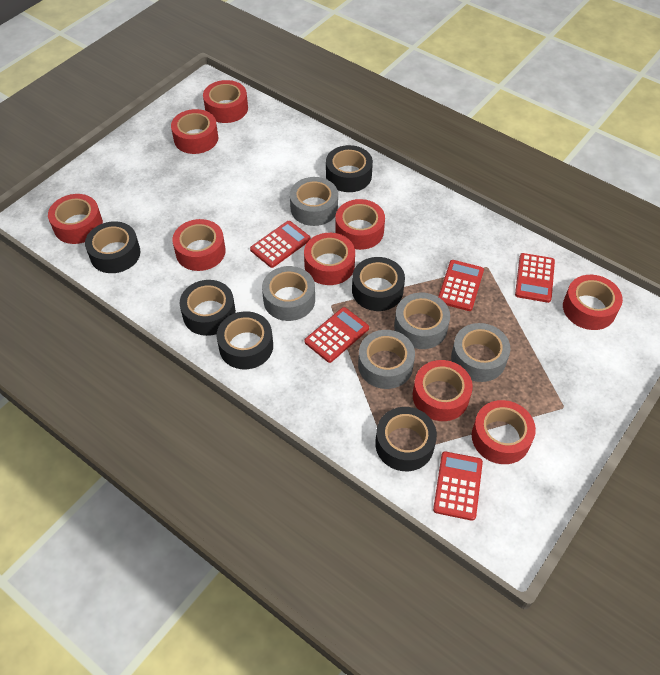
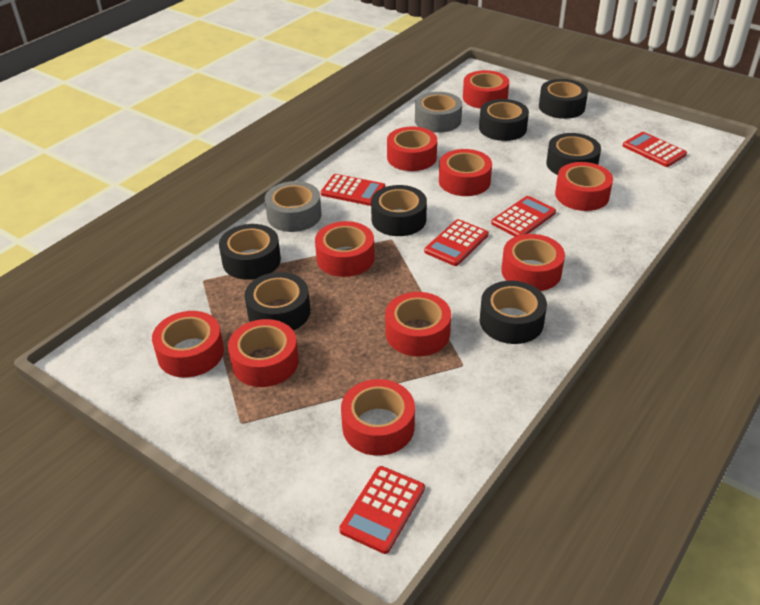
black tape: [85,221,140,273] [180,280,236,336] [217,311,273,369] [326,145,373,192] [352,257,405,311] [375,407,437,471] = 6 -> [219,224,281,280] [244,272,310,331] [371,185,427,236] [479,99,529,141] [480,281,547,344] [539,79,588,119] [546,133,601,175] = 7
grey tape: [262,266,315,321] [290,177,338,226] [358,330,415,389] [394,293,450,349] [451,323,510,382] = 5 -> [265,181,322,232] [415,92,462,133] = 2
red tape: [48,194,103,244] [171,109,218,154] [172,219,226,271] [203,80,248,123] [304,233,355,285] [335,199,385,250] [413,360,473,421] [472,400,536,464] [563,275,623,330] = 9 -> [152,311,224,377] [228,319,299,387] [315,221,375,277] [341,379,415,456] [385,292,451,356] [387,127,437,171] [439,149,492,196] [463,70,509,109] [502,234,565,291] [555,162,613,211] = 10

